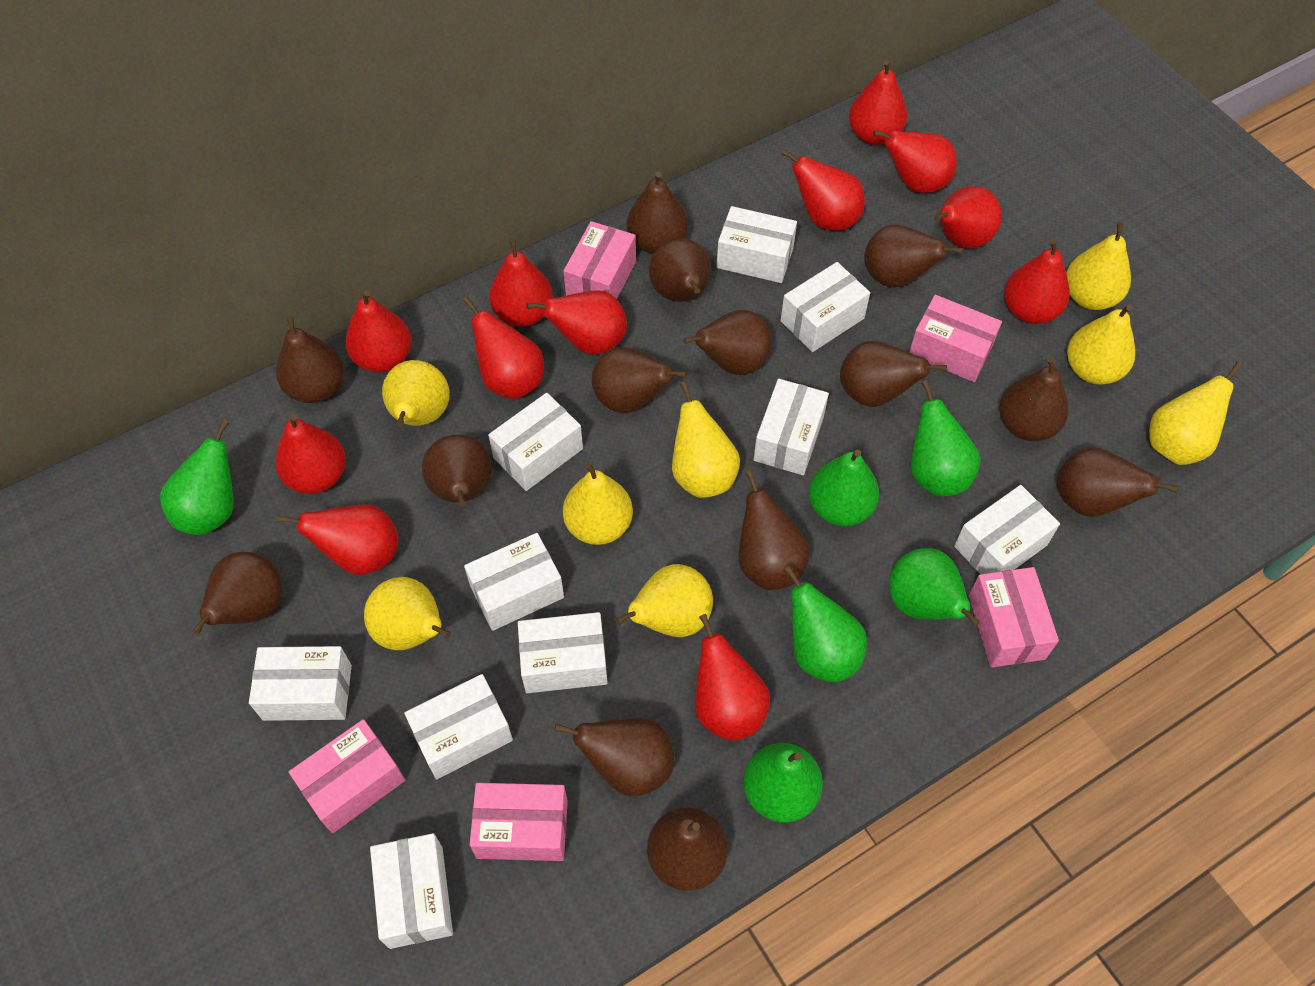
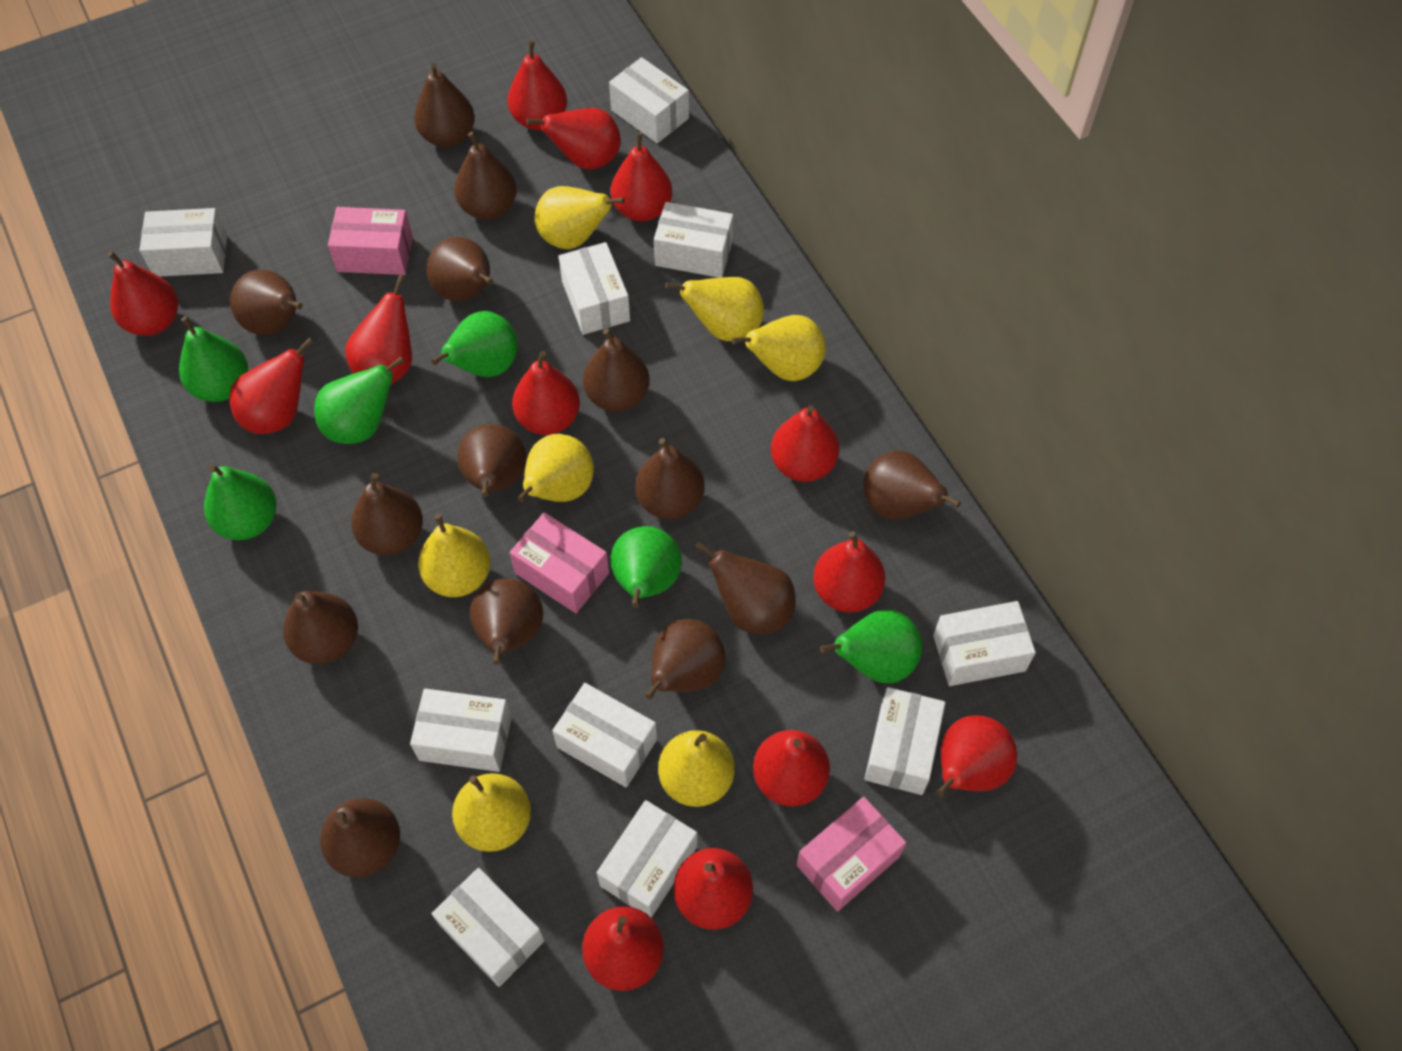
pink box: [289,719,405,833] [469,783,568,861] [563,221,636,299] [909,295,1002,382] [969,567,1059,668] = 5 -> [328,207,413,275] [510,512,609,613] [797,797,906,911] = 3
red pear: [275,414,346,494] [277,505,398,575] [345,290,412,373] [463,297,544,399] [489,238,553,327] [527,291,627,355] [695,614,770,741] [781,149,865,231] [849,60,907,145] [873,130,957,193] [934,186,1002,248] [1004,239,1070,324] = 12 -> [107,251,178,336] [230,338,314,434] [345,275,412,384] [508,40,567,130] [512,351,580,435] [526,108,621,170] [582,906,664,991] [611,132,672,221] [673,848,753,930] [753,730,830,806] [771,405,839,482] [813,531,885,613] [937,715,1017,796] = 13
yellow pear: [364,577,451,650] [382,360,450,427] [563,462,633,545] [615,564,713,637] [672,381,740,498] [1066,222,1131,310] [1067,305,1135,385] [1149,361,1242,465] = 8 -> [418,514,491,597] [452,773,531,852] [518,434,594,502] [535,186,625,249] [658,730,735,807] [665,277,764,341] [732,315,826,381] = 7

